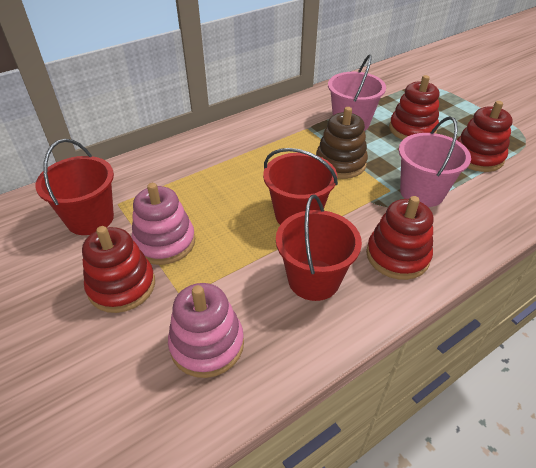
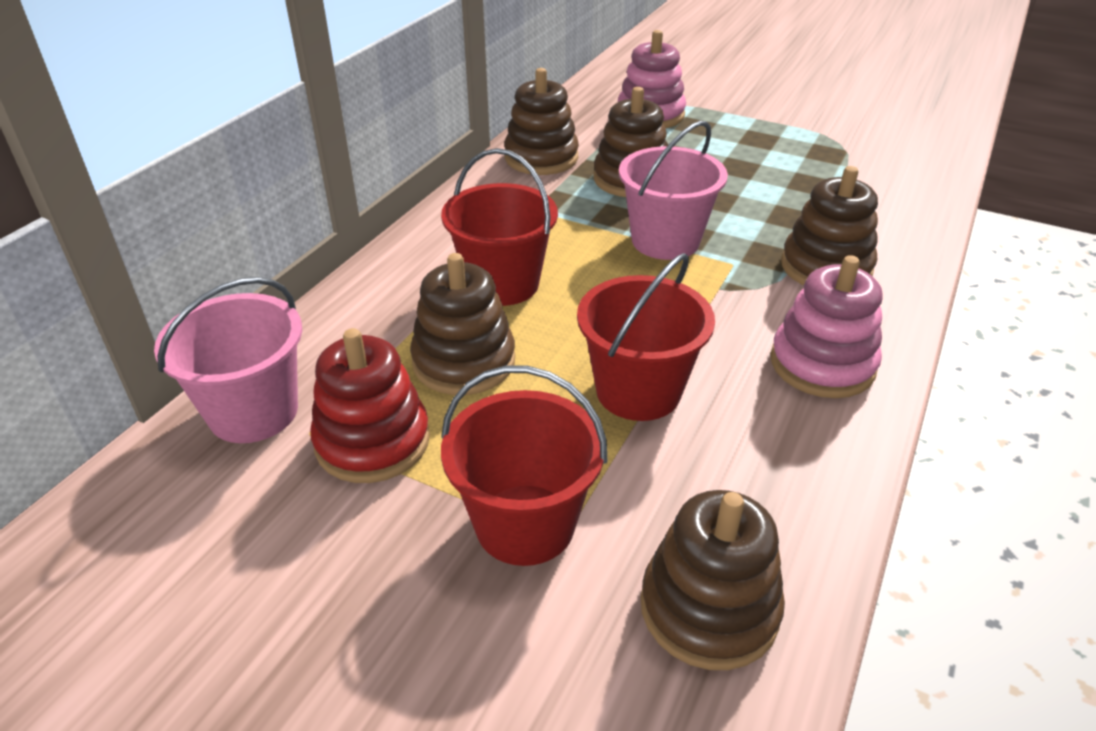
brown stacking toy: [316,107,368,179] = 1 -> [410,253,515,395] [504,68,579,175] [593,87,668,197] [641,490,785,670] [781,166,878,285] = 5
red stacking toy: [82,226,155,313] [366,196,433,280] [389,75,440,140] [457,101,513,172] = 4 -> [310,328,430,483] = 1

